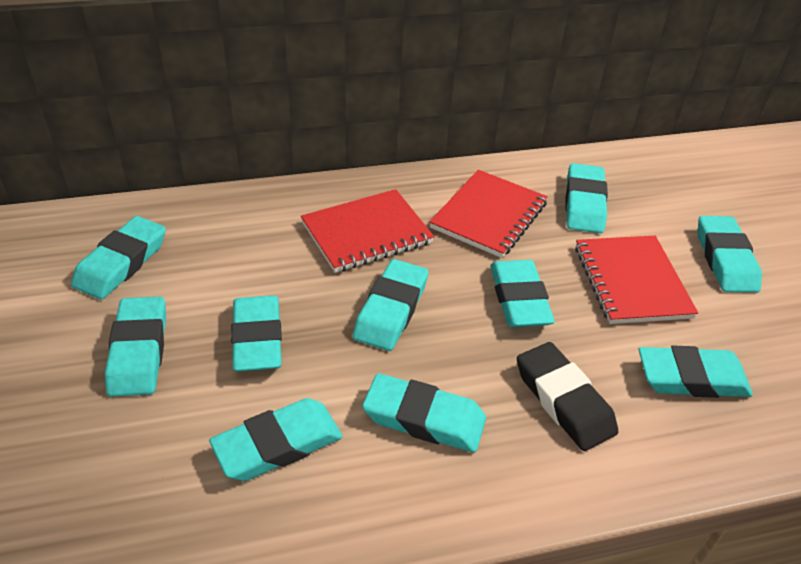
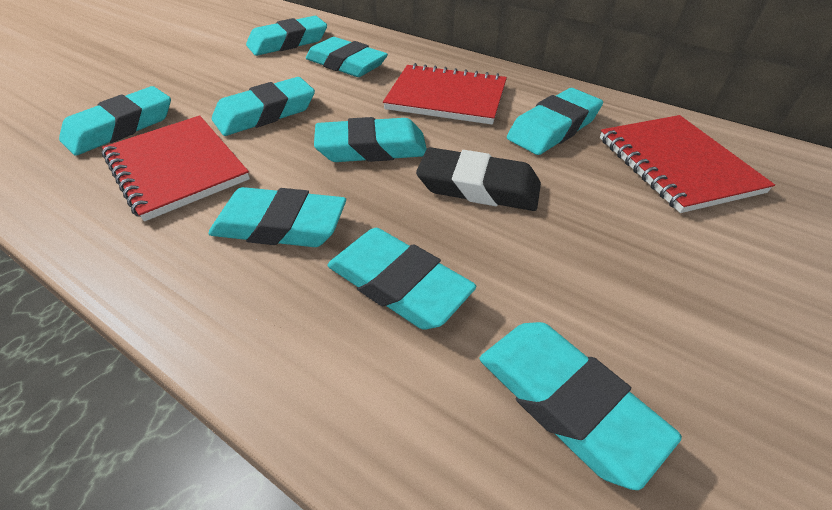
turquoise eraser: [71,216,166,300] [105,297,166,397] [209,398,343,481] [231,295,282,372] [353,259,428,351] [362,373,486,452] [490,260,555,327] [565,163,608,233] [639,345,753,398] [698,216,762,293] = 10 -> [59,86,171,156] [208,187,346,247] [212,77,315,136] [246,16,327,56] [306,37,388,77] [314,117,427,162] [328,228,477,330] [479,322,682,490] [507,88,603,155] = 9

